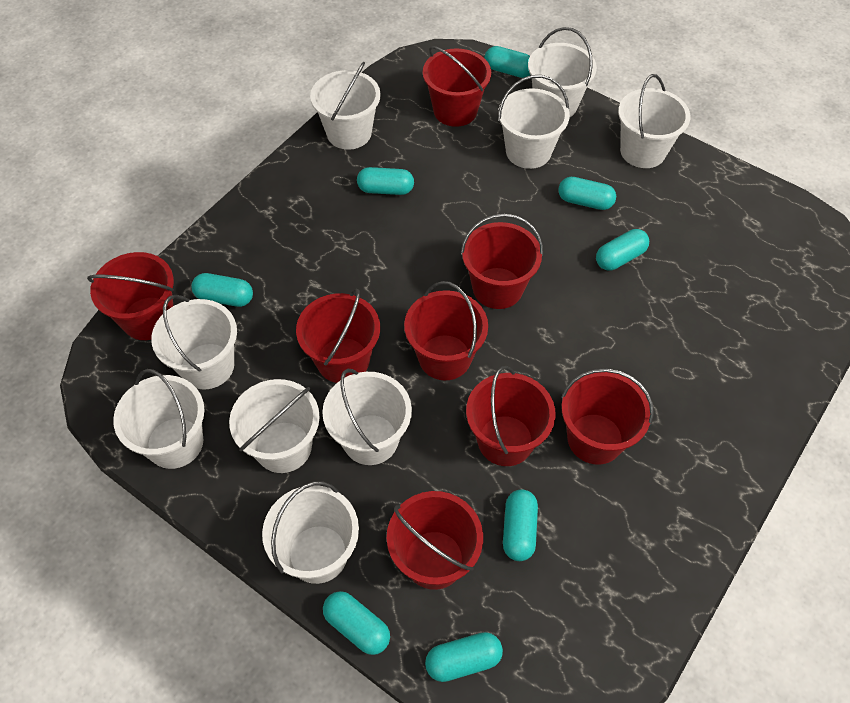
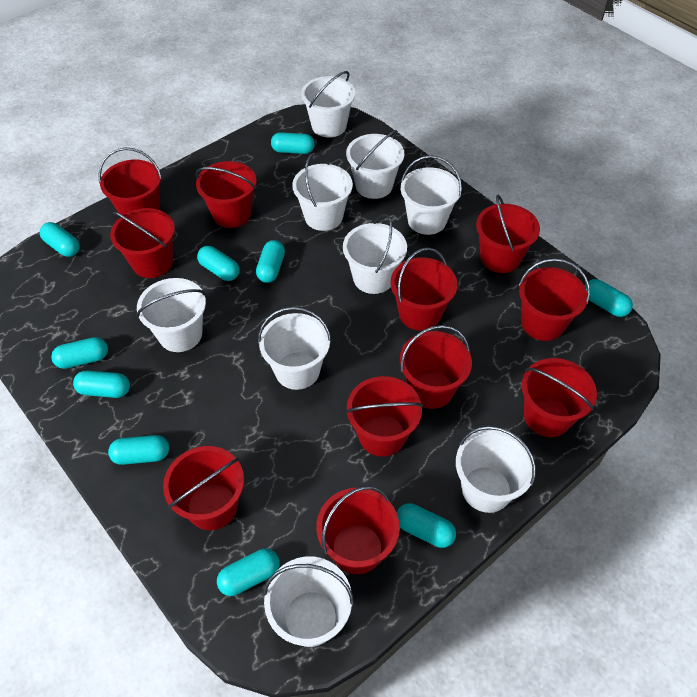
red bucket: [87,252,174,340] [296,289,380,383] [387,491,483,590] [404,281,488,380] [423,46,491,127] [461,213,543,309] [466,366,556,466] [561,368,654,465] = 8 -> [98,147,162,215] [110,208,175,278] [163,446,244,530] [195,161,256,228] [317,486,400,574] [345,376,423,457] [390,247,458,331] [400,325,472,409] [476,195,540,273] [519,258,590,341] [522,358,597,437] = 11
turquoise capsule: [191,273,253,307] [323,591,390,655] [357,167,414,195] [425,632,503,682] [484,46,531,78] [503,489,538,561] [558,177,616,210] [596,229,649,271] = 8 -> [39,222,80,257] [51,337,108,369] [73,370,130,398] [108,435,169,465] [197,246,239,281] [217,549,280,596] [256,240,285,283] [271,132,315,154] [397,503,456,548] [585,279,633,317] = 10

